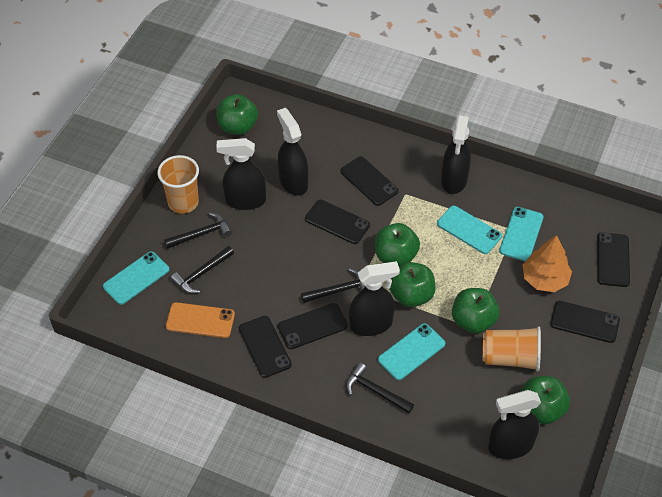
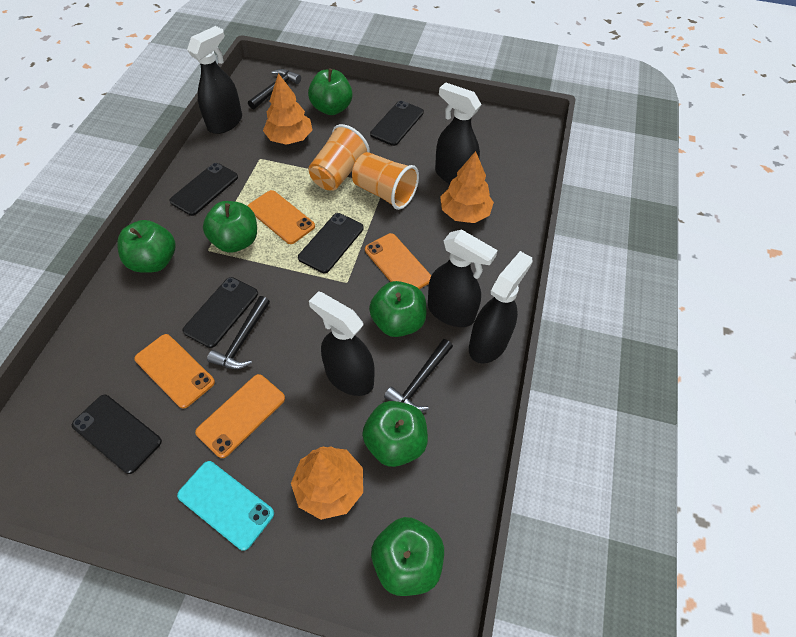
black hammer: [164,213,232,249] [171,246,234,294] [301,269,365,303] [346,363,414,414] = 4 -> [207,296,270,369] [248,69,301,110] [384,339,453,412] = 3
black phone: [239,316,292,378] [278,303,348,349] [305,200,370,244] [340,156,399,206] [550,301,620,343] [597,232,630,287] = 6 -> [72,395,162,474] [169,163,238,216] [182,277,258,348] [298,213,364,273] [370,101,424,146] = 5
green apple: [216,94,258,135] [375,223,420,266] [390,262,435,307] [452,288,500,334] [522,376,570,425] = 5 -> [117,220,176,273] [203,201,257,253] [308,68,353,115] [362,401,428,467] [369,281,427,337] [371,517,444,596] = 6
orange phone: [166,302,235,338] = 1 -> [135,334,215,409] [195,374,285,458] [248,190,315,244] [365,233,431,289] = 4
orange tree: [522,235,572,292] = 1 -> [263,73,312,145] [291,446,363,520] [440,151,494,223] = 3
turquoise phone: [103,251,169,305] [378,323,445,380] [437,206,502,254] [499,207,544,261] = 4 -> [177,461,274,551] = 1

